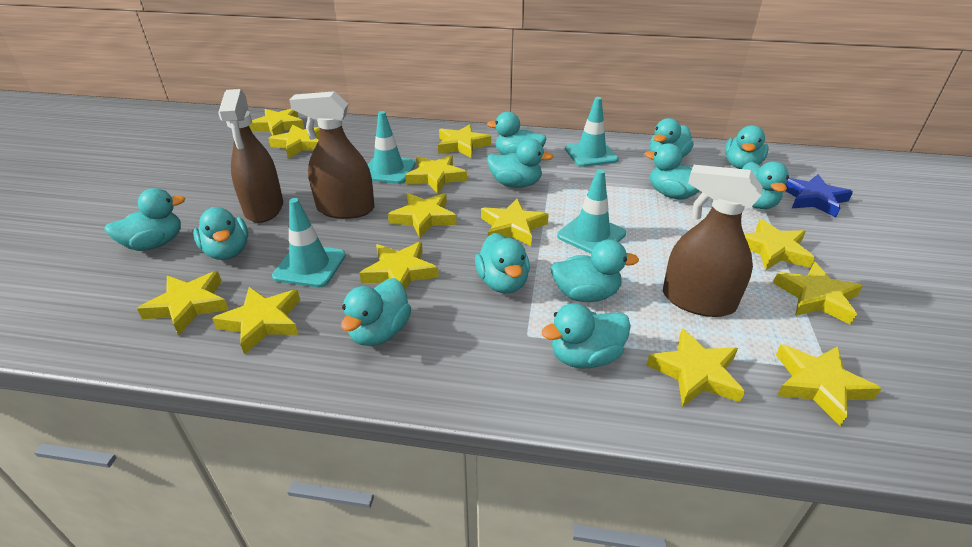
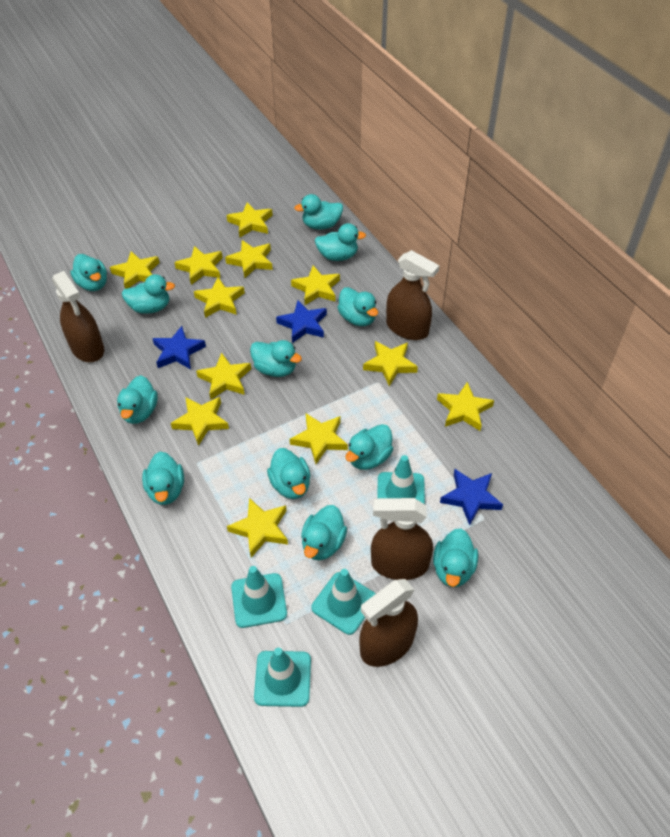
blue star: [785,174,853,217] = 1 -> [152,326,206,369] [276,300,327,343] [440,469,503,525] = 3
brown spray bottle: [218,89,283,223] [289,91,375,219] [663,165,763,317] = 3 -> [52,271,104,362] [359,579,418,667] [371,498,433,580] [386,250,440,340] = 4
yellow star: [137,271,229,335] [212,287,300,355] [249,109,304,136] [268,124,320,158] [360,241,439,290] [388,193,457,238] [405,155,467,194] [438,124,491,158] [481,199,549,246] [647,328,745,407] [744,219,815,270] [773,262,863,325] [776,344,882,427] = 13 -> [110,251,160,289] [171,397,229,446] [174,246,223,285] [194,277,245,318] [196,352,251,399] [225,240,273,278] [226,202,273,238] [227,498,288,558] [290,413,348,464] [291,266,340,305] [363,341,418,386] [437,382,494,431] = 12

